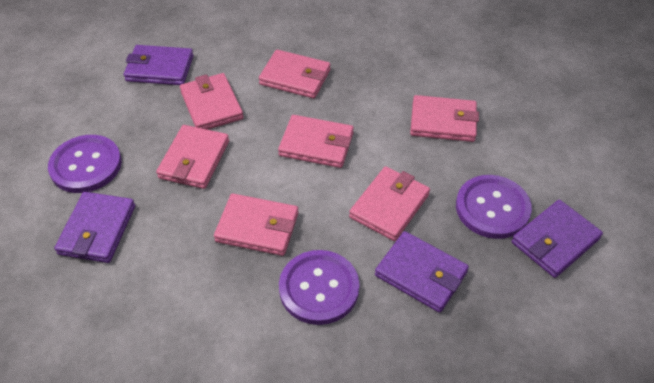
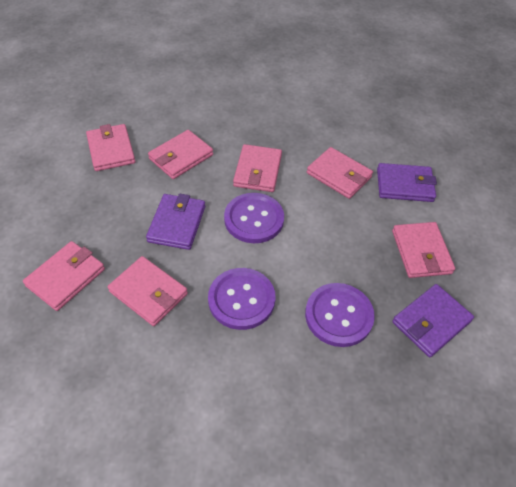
purple wallet: [54,192,135,263] [124,45,194,85] [375,231,469,313] [512,200,603,278] = 4 -> [146,194,205,250] [377,163,437,202] [392,284,474,357] = 3

